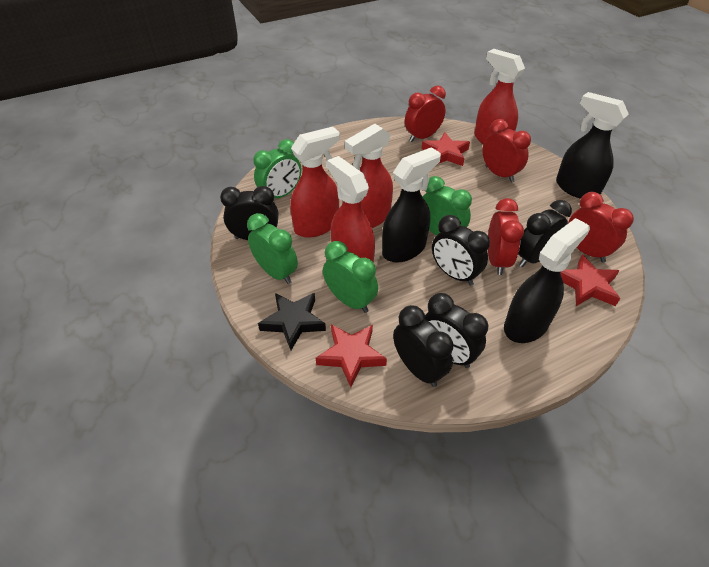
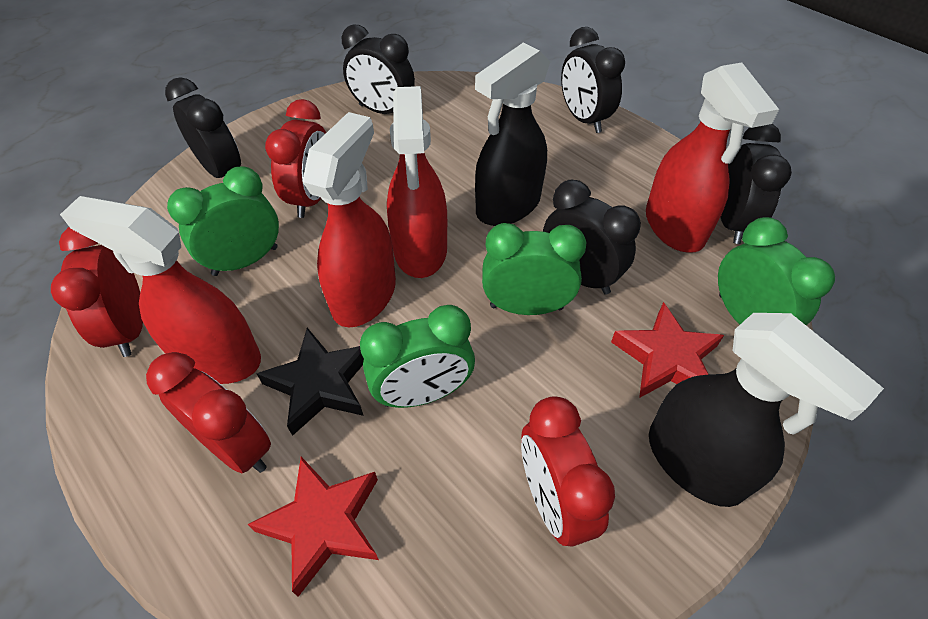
black spray bottle: [382,147,441,263] [504,218,590,343] [556,92,629,199] = 3 -> [475,42,550,226] [649,313,884,507] = 2
red star: [316,324,387,387] [421,132,470,166] [560,255,620,306] = 3 -> [248,457,379,597] [611,302,724,398] = 2

